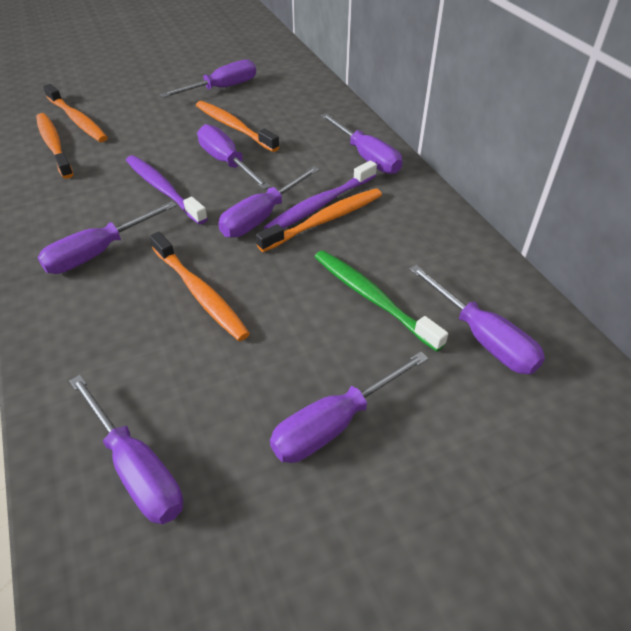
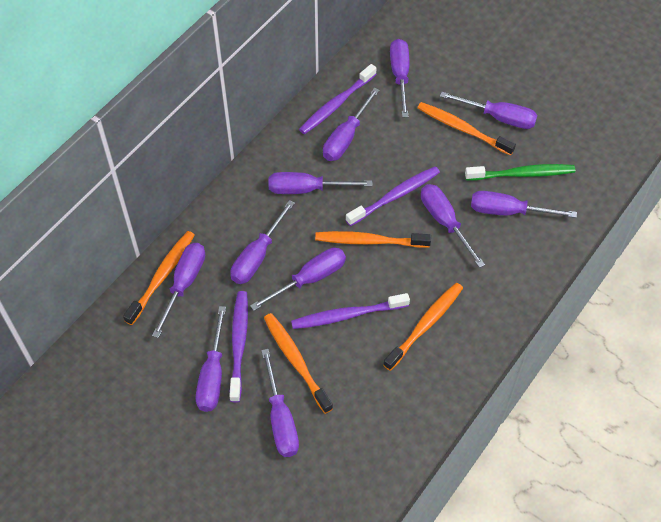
purple screwdriver: [37,201,177,274] [69,375,184,524] [160,60,256,98] [197,124,271,190] [218,166,320,238] [270,352,429,463] [321,113,402,174] [409,265,545,374] = 8 -> [152,243,205,338] [196,306,226,412] [230,200,295,284] [250,248,346,311] [261,349,299,457] [268,172,372,194] [323,88,380,161] [390,39,410,117] [421,184,485,268] [440,92,538,129] [471,191,577,218] = 11
purple toothbrush: [126,155,208,224] [264,160,377,229] = 2 -> [229,291,248,402] [291,293,410,329] [299,64,376,134] [346,166,440,226] = 4

